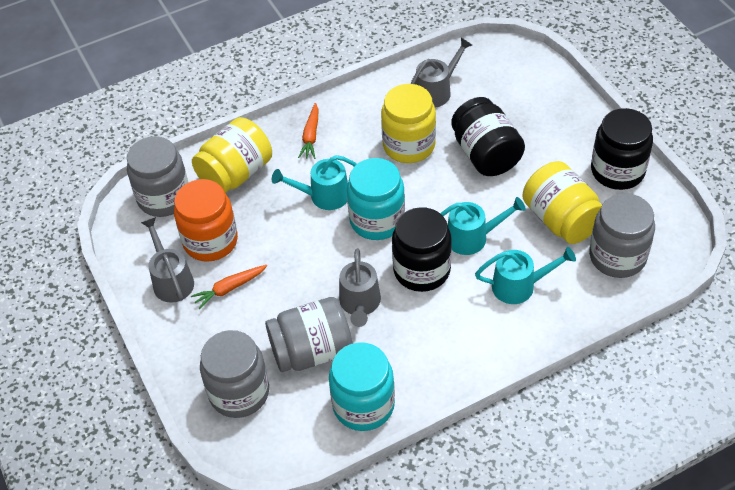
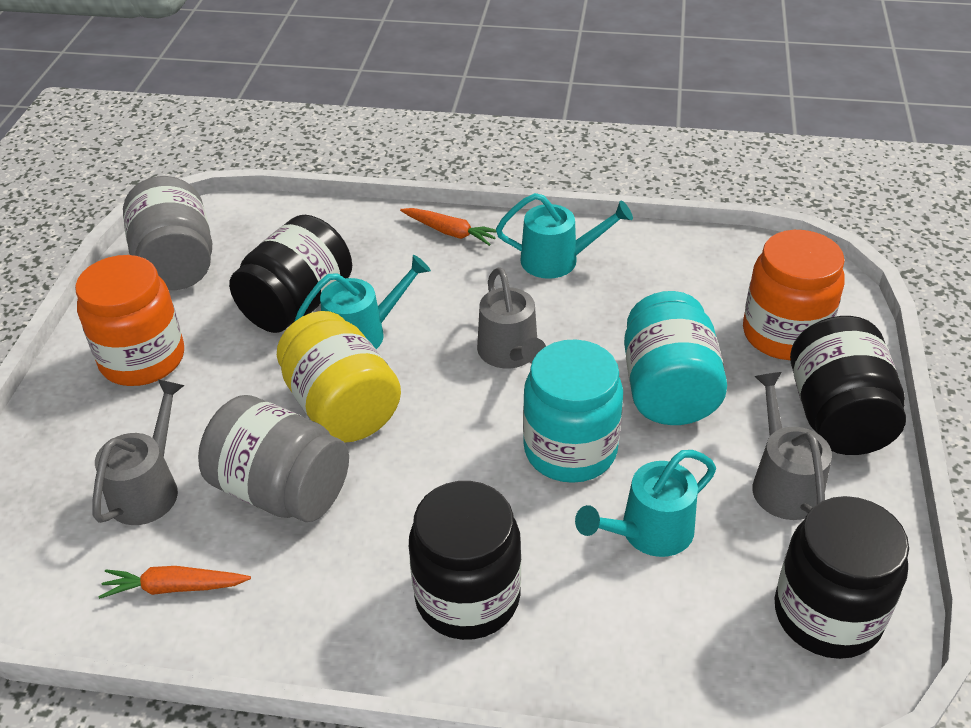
black jar: [392,207,452,292] [451,97,525,176] [591,108,653,190] = 3 -> [229,215,352,333] [409,481,521,640] [775,496,909,659] [790,316,906,455] = 4
grey jar: [127,136,189,217] [200,330,269,418] [265,297,352,372] [589,193,655,278] = 4 -> [123,176,212,290] [198,395,349,522] = 2
orange jar: [174,179,238,262] = 1 -> [75,255,184,386] [743,230,845,360] = 2
yellow jar: [192,117,272,193] [381,84,436,163] [522,161,602,244] = 3 -> [277,311,401,443] = 1

